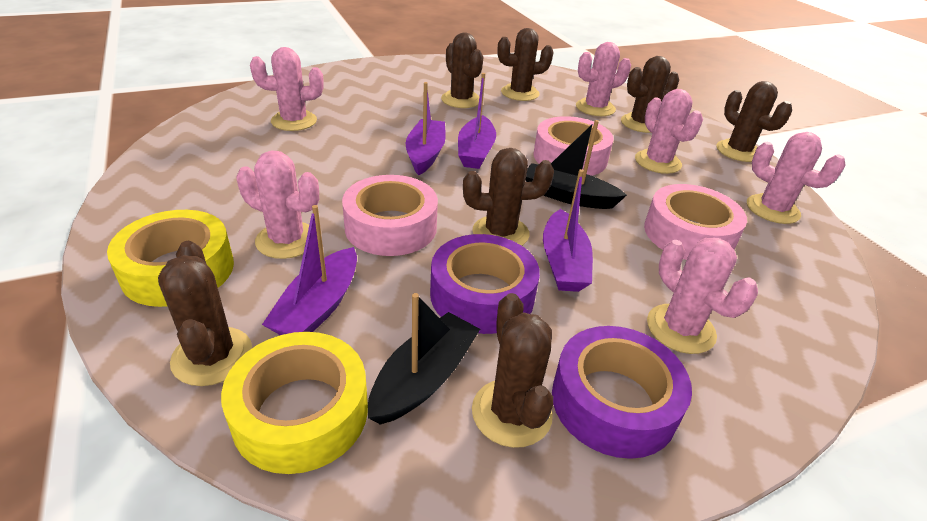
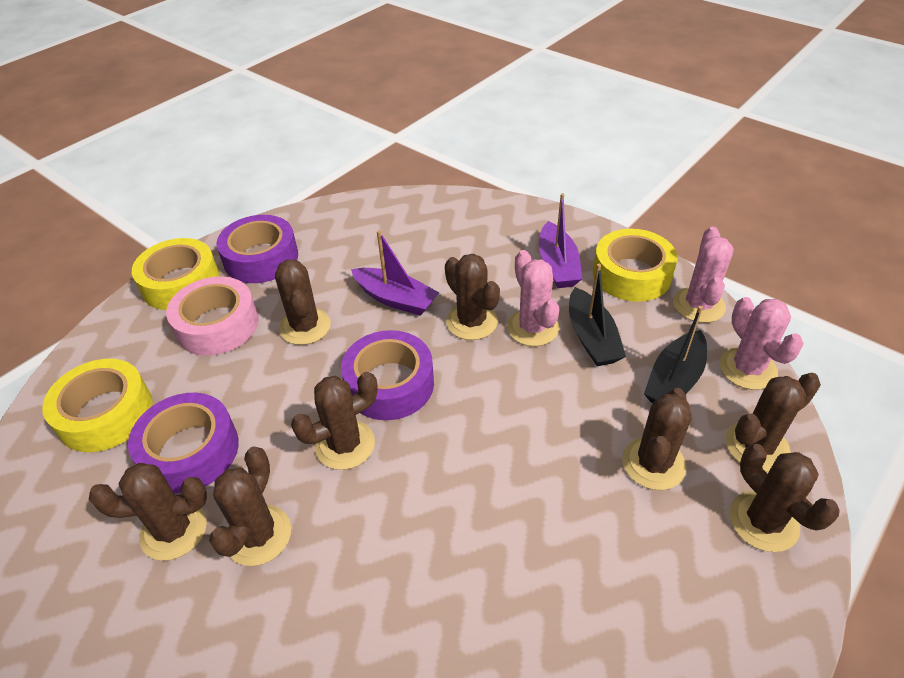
brown cactus: [158,241,252,386] [441,33,483,108] [463,148,554,246] [472,293,553,448] [497,28,554,101] [621,56,679,133] [716,81,792,162] = 7 -> [89,463,207,561] [209,446,291,566] [275,259,331,345] [291,372,378,470] [445,254,500,340] [622,388,692,490] [726,373,821,472] [729,444,840,552] = 8
pink cactus: [236,150,319,259] [250,47,323,131] [576,42,631,116] [635,89,703,174] [647,238,758,354] [747,132,846,224] = 6 -> [507,250,559,346] [673,227,734,323] [719,297,804,390] = 3
pink tape: [342,175,438,256] [533,116,613,176] [644,184,747,260] = 3 -> [166,276,259,356] = 1
purple boat: [262,205,357,335] [406,82,446,176] [458,73,496,169] [543,169,593,292] = 4 -> [351,230,439,316] [539,193,582,288] = 2
purple tape: [430,234,540,334] [552,326,692,459] = 2 -> [128,393,239,493] [217,215,298,283] [341,330,434,420] = 3
yellow tape: [107,210,234,307] [221,332,368,474] = 2 -> [42,359,153,452] [132,238,220,310] [593,229,678,302] = 3

